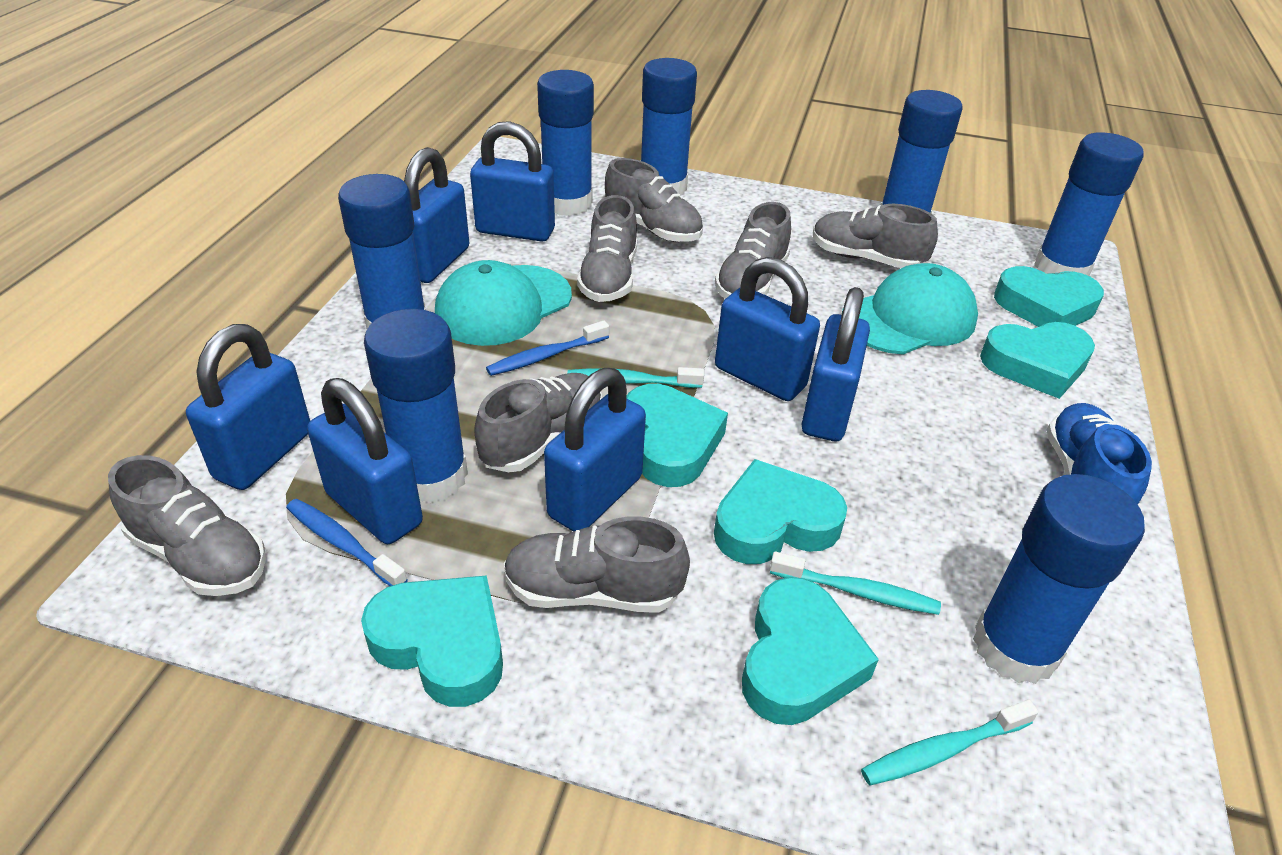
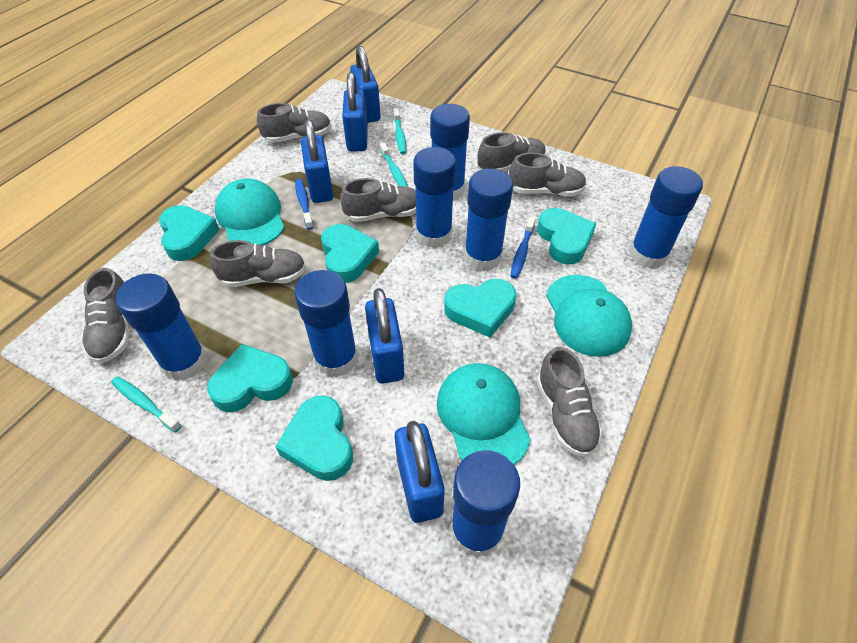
blue padlock: [186,324,310,490] [307,378,423,544] [404,147,469,283] [470,121,555,242] [544,368,646,532] [715,257,820,401] [801,287,870,441] = 7 -> [301,120,333,203] [342,72,368,152] [350,46,381,123] [365,288,404,384] [395,421,445,523] = 5
blue shoe: [1046,403,1152,505] = 1 -> none = 0
turquoise cap: [435,260,572,346] [842,263,978,355] = 2 -> [215,179,285,245] [437,363,531,465] [546,275,632,357] = 3

